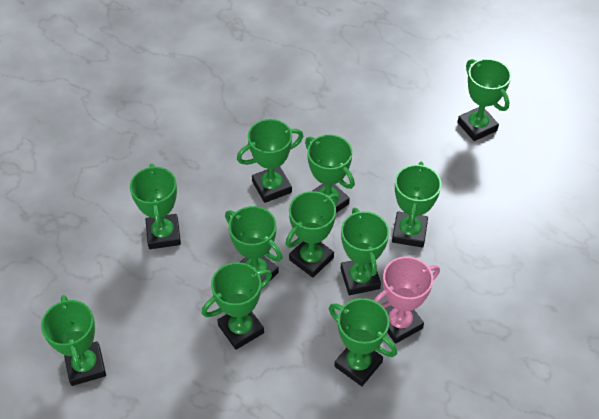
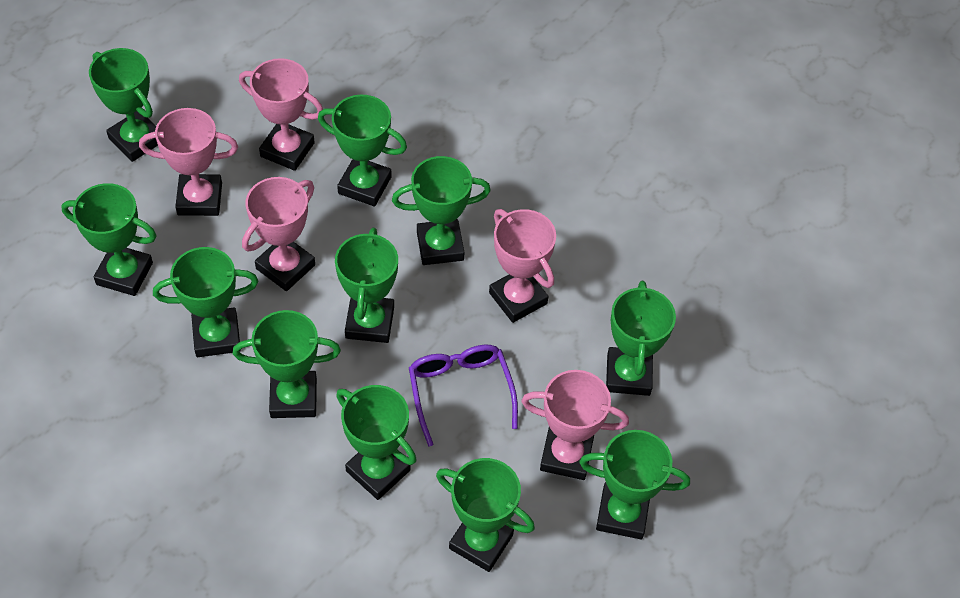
pink trophy: [374,257,440,344] = 1 -> [139,108,238,216] [239,58,323,171] [242,177,315,291] [489,209,556,323] [521,370,629,480] = 5
purple glasses: none = 0 -> [409,345,518,447] = 1

